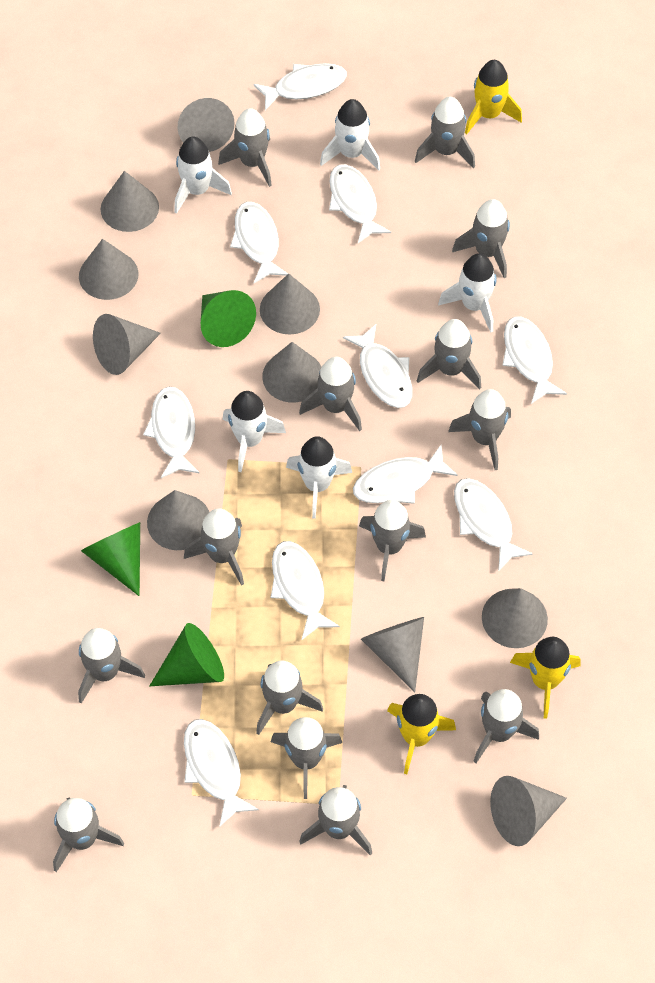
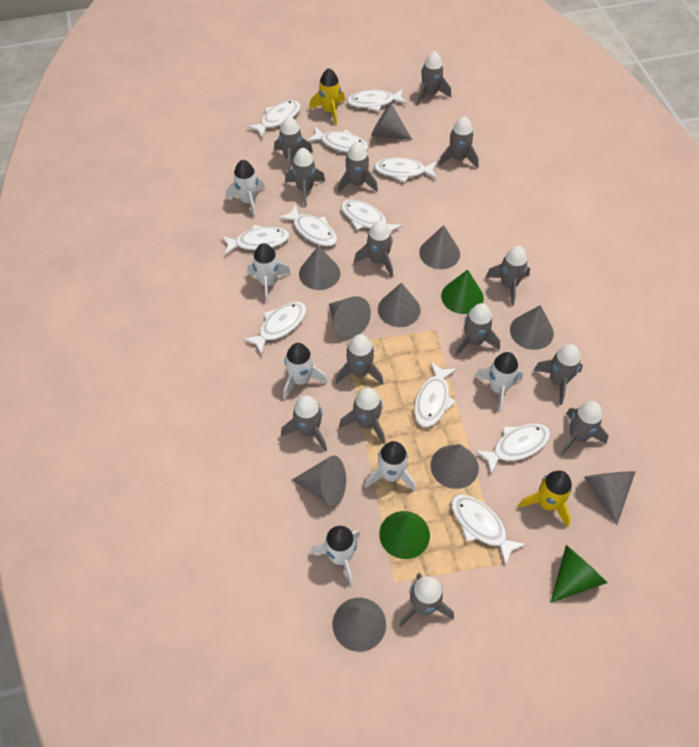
white fish: [143,387,200,478] [184,719,259,827] [230,202,288,283] [253,63,347,110] [271,541,340,640] [329,164,391,243] [343,324,413,408] [353,445,458,504] [454,478,533,572] [502,317,567,404] = 10 -> [222,225,290,255] [243,302,306,355] [247,100,301,138] [279,204,337,246] [307,126,368,153] [341,200,403,233] [347,89,407,111] [374,158,437,183] [414,361,457,427] [451,494,526,566] [475,424,551,474] = 11
white rocket: [174,137,232,214] [223,391,286,472] [286,436,352,519] [320,99,380,171] [438,253,497,333] = 5 -> [226,160,265,218] [247,243,291,303] [283,343,328,399] [310,526,360,586] [365,441,416,492] [475,352,523,413] = 6
yellow rocket: [387,694,456,774] [465,60,522,134] [510,637,581,719] = 3 -> [309,68,345,125] [518,471,572,527] = 2

